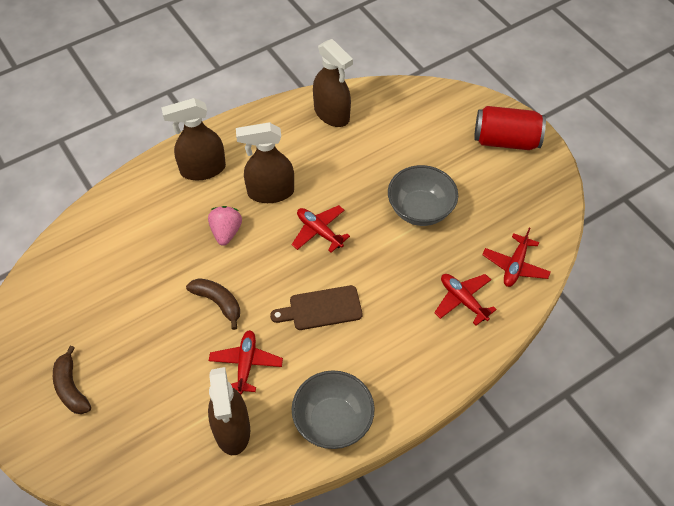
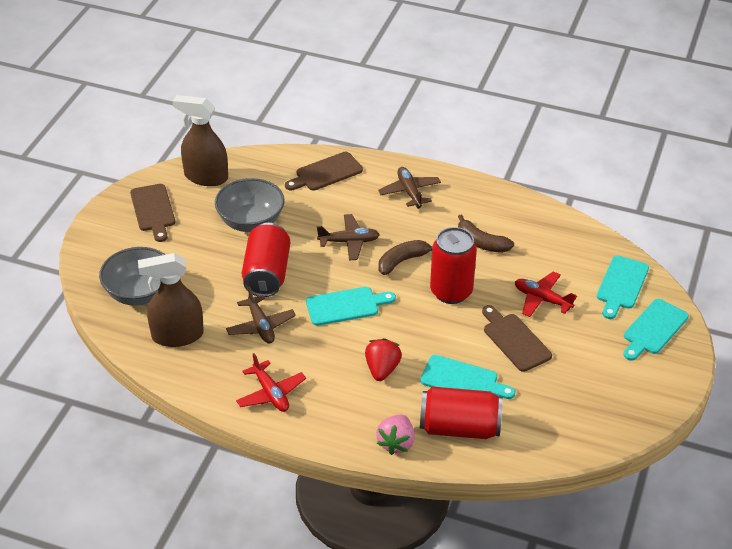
brown cutting board: [270,285,362,330] = 1 -> [130,184,175,242] [285,152,363,191] [482,305,552,372] = 3
brown plane: none = 0 -> [226,286,296,343] [317,214,380,260] [378,167,441,209] = 3
brown spray bottle: [161,98,226,180] [208,367,250,455] [236,122,294,203] [313,39,353,127] = 4 -> [138,253,204,347] [173,95,228,186] = 2
red can: [474,106,546,150] = 1 -> [242,223,290,297] [420,387,503,439] [430,227,477,304] = 3
red plane: [209,330,283,395] [292,205,350,253] [434,274,497,326] [482,228,551,287] = 4 -> [236,353,306,412] [515,271,577,317] = 2
red strawberry: none = 0 -> [365,338,402,381] = 1
turquoise cutting board: none = 0 -> [306,287,396,326] [420,355,515,399] [597,255,649,319] [624,299,689,361] = 4

